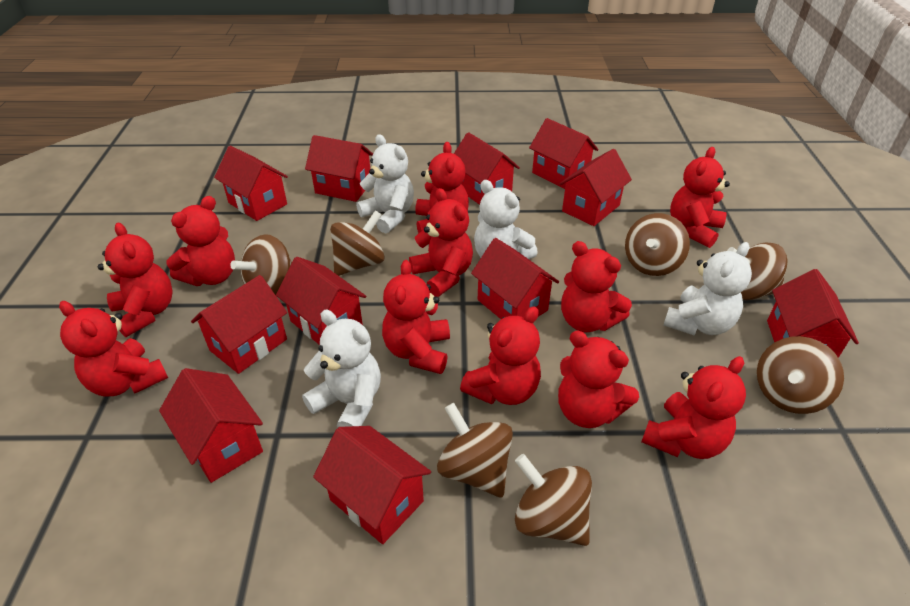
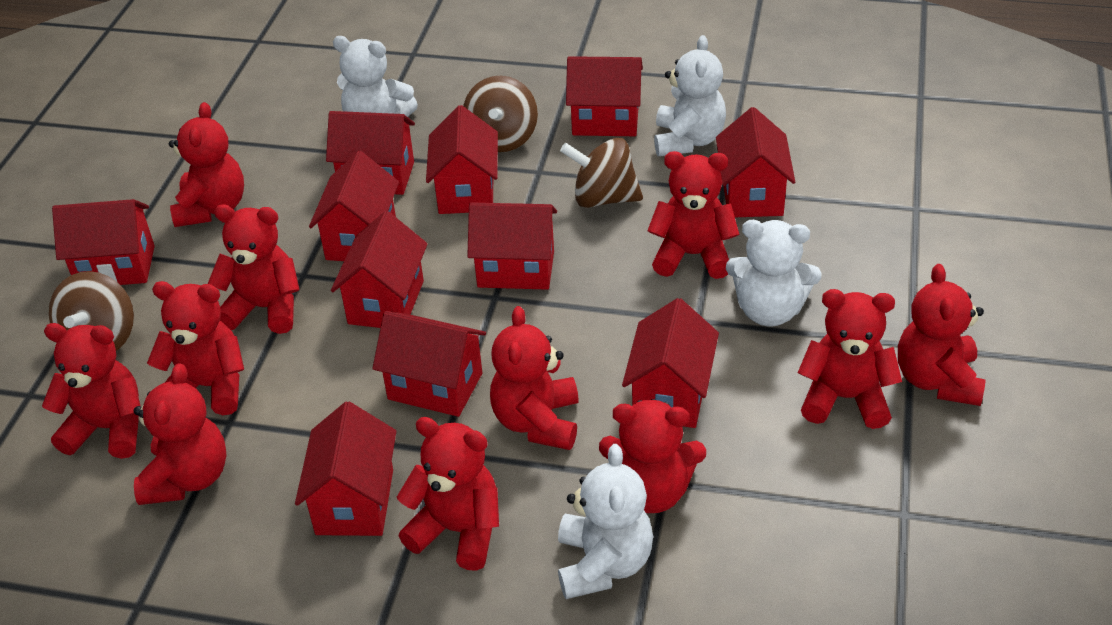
brown spinning top: [230,234,292,295] [330,210,385,276] [437,403,513,498] [515,454,592,546] [625,213,690,276] [727,243,788,300] [757,336,844,414] = 7 -> [49,271,134,351] [463,75,538,152] [560,138,643,208] = 3

